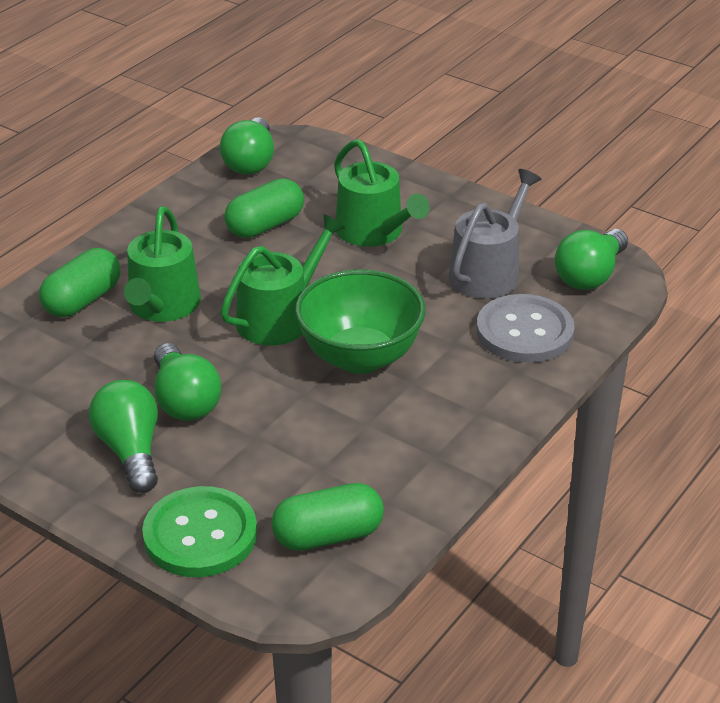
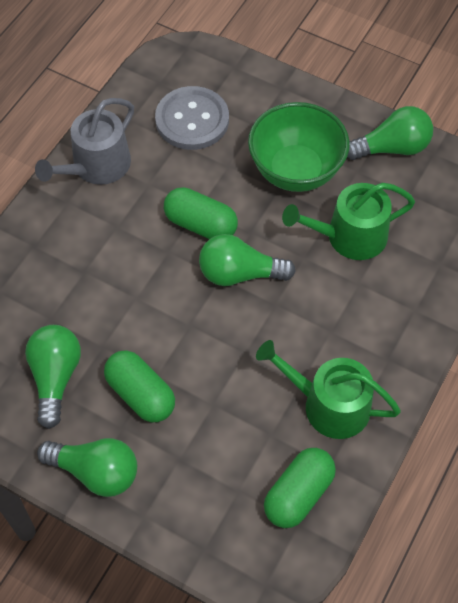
green button: [142,486,257,577] = 1 -> none = 0
green watering can: [124,206,201,322] [220,214,345,346] [334,140,430,247] = 3 -> [256,340,401,439] [282,183,415,260] = 2

